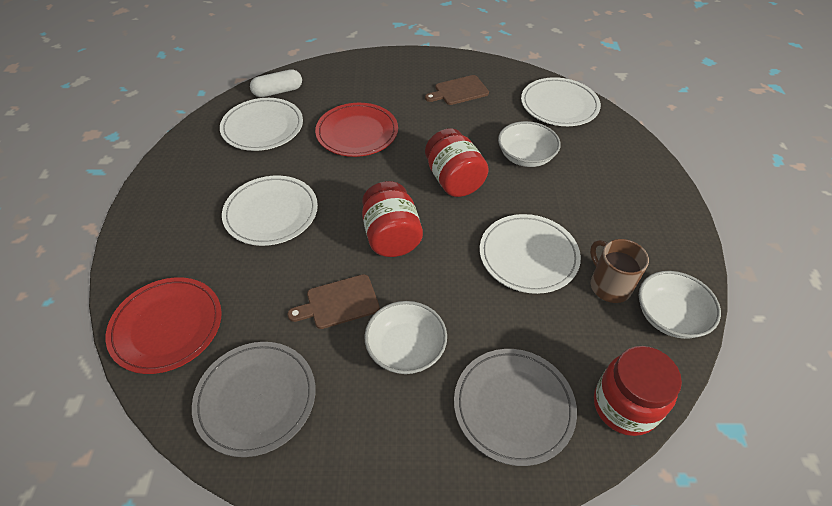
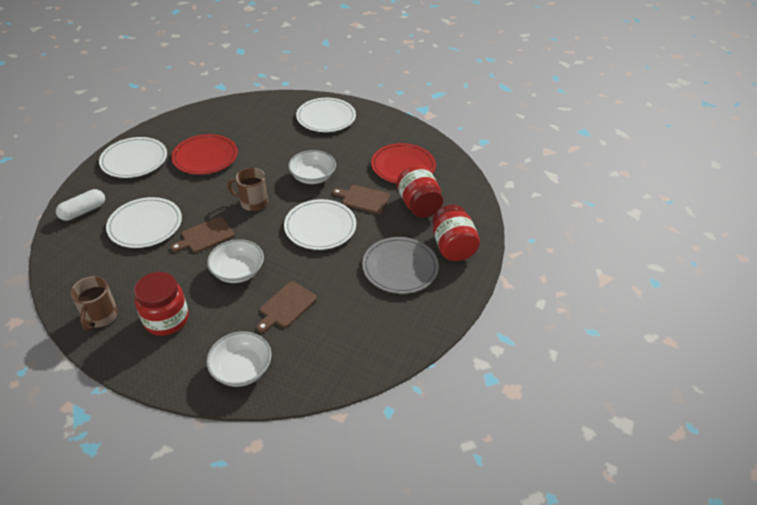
brown cutting board: [288,274,380,329] [425,75,489,105] = 2 -> [171,217,234,253] [257,281,317,333] [332,185,390,214] = 3
brown mug: [590,239,649,303] = 1 -> [71,276,118,330] [227,168,268,211] = 2
grey plate: [192,342,315,457] [454,349,577,466] = 2 -> [362,237,439,294] = 1

